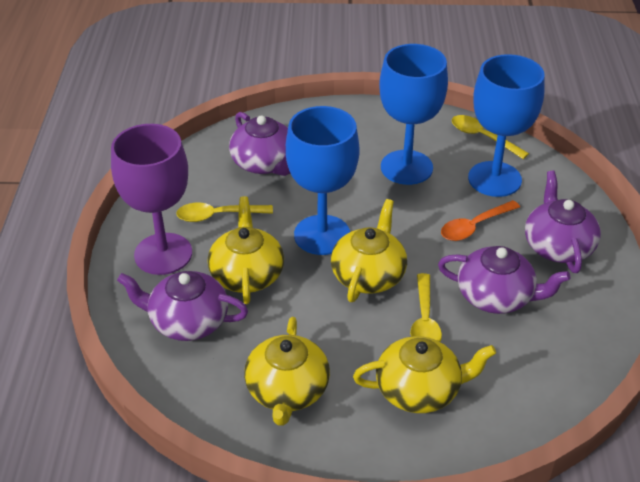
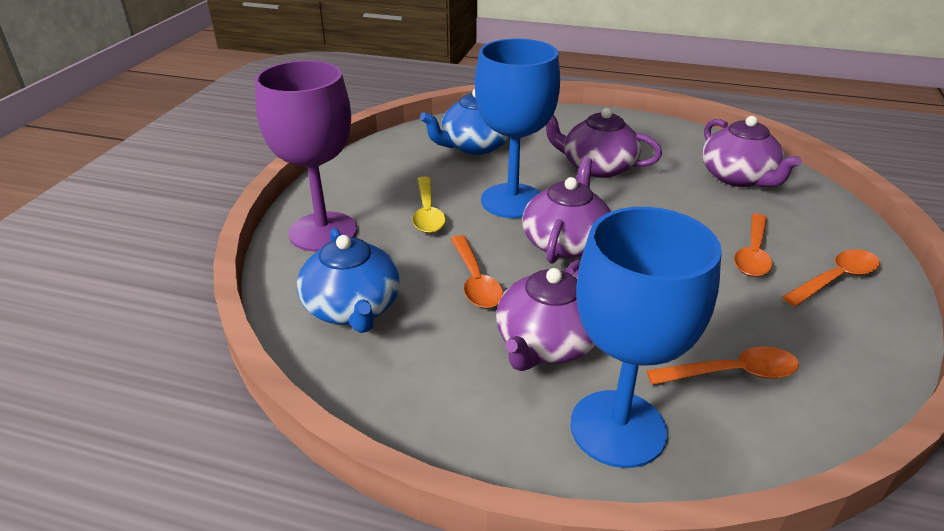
blue goblet: [286,106,359,255] [379,44,448,185] [468,54,545,197] = 3 -> [475,38,560,218] [570,207,722,468] = 2
blue teapot: none = 0 -> [297,228,400,333] [420,89,509,155] = 2
orange spoon: [441,200,520,241] = 1 -> [451,235,503,308] [646,346,799,385] [734,214,772,277] [782,249,880,306] = 4
yellow spoon: [176,203,273,222] [410,273,442,342] [452,115,529,159] = 3 -> [412,177,446,233] = 1
yellow teapot: [208,196,284,304] [244,317,330,426] [331,199,407,302] [353,336,496,413] = 4 -> none = 0

